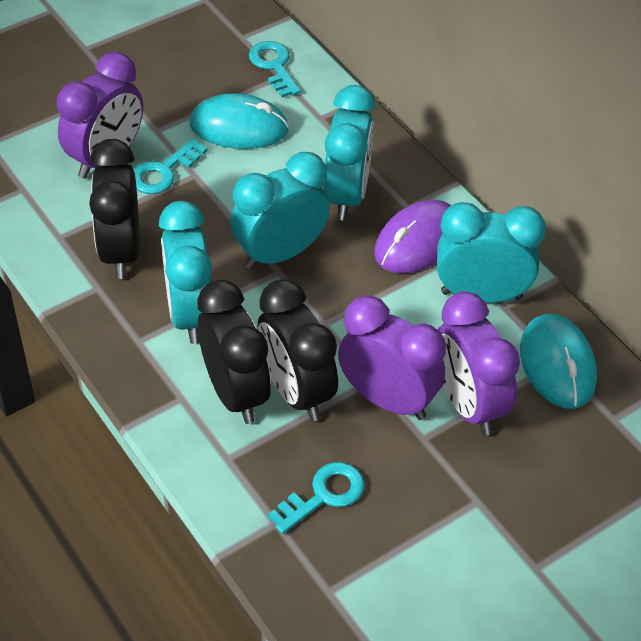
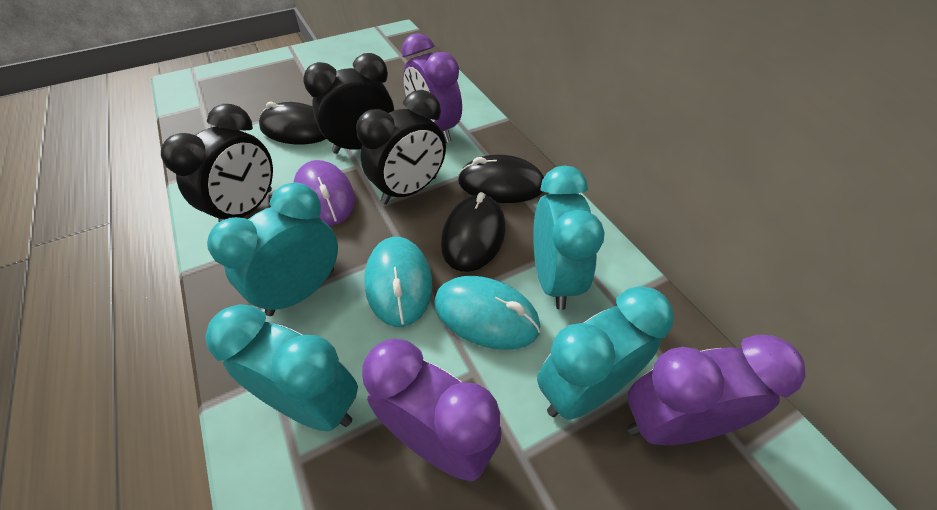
black mouse: none = 0 -> [259,102,326,144] [441,192,505,272] [458,155,544,203] = 3
turquoise key: [134,138,207,194] [249,41,301,97] [268,462,365,534] = 3 -> none = 0

